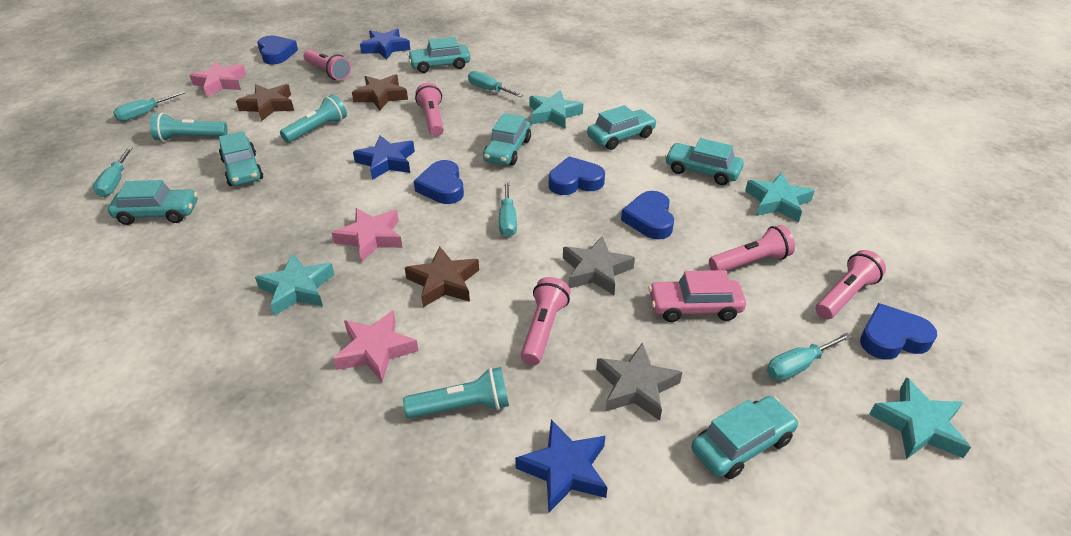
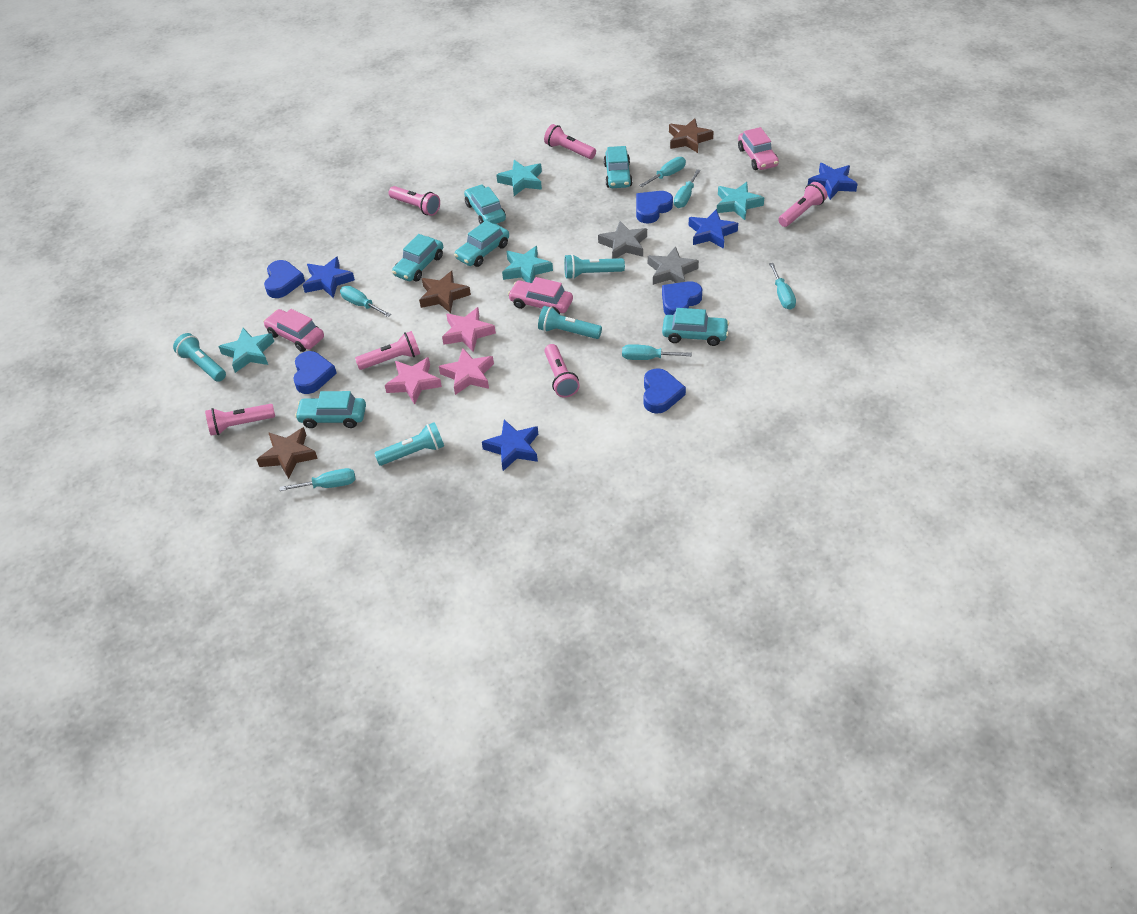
blue star: [353,135,415,180] [360,29,410,60] [515,419,608,512] = 3 -> [303,257,355,298] [482,420,538,471] [689,209,738,249] [808,163,858,200] = 4
pink car: [648,270,746,322] = 1 -> [263,309,324,352] [508,277,573,315] [738,127,779,170] = 3
pink flashlight: [304,49,351,81] [415,83,444,137] [521,277,570,365] [709,225,795,271] [816,250,886,319] = 5 -> [205,404,275,436] [355,331,420,370] [389,186,440,216] [544,124,596,159] [544,344,580,398] [778,182,827,227] = 6
turquoise car: [108,180,198,225] [219,131,263,186] [408,37,470,73] [483,113,531,165] [587,105,657,150] [665,138,744,185] [691,396,799,479] = 7 -> [295,391,366,428] [392,234,443,281] [454,220,509,267] [464,184,506,224] [604,146,633,188] [662,308,729,346] = 6
turquoise flashlight: [150,113,228,142] [280,94,347,143] [403,367,509,419] = 3 -> [173,333,226,382] [374,422,444,466] [538,306,602,339] [564,254,625,279] = 4
turquoise screwdriver: [93,147,133,197] [113,91,186,121] [468,71,523,97] [499,181,517,237] [767,333,852,381] = 5 -> [280,468,356,491] [340,286,391,317] [622,344,692,360] [639,157,686,187] [674,169,701,208] [769,263,796,310] = 6

